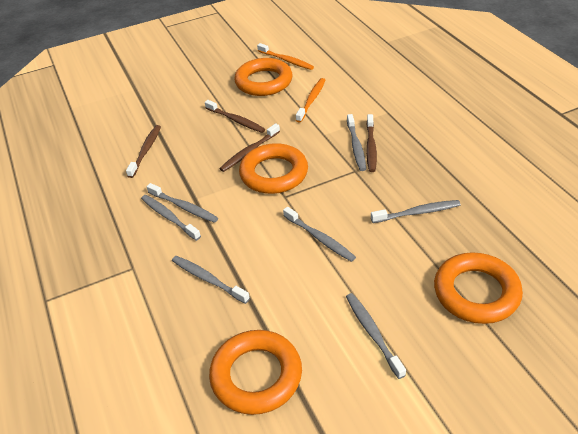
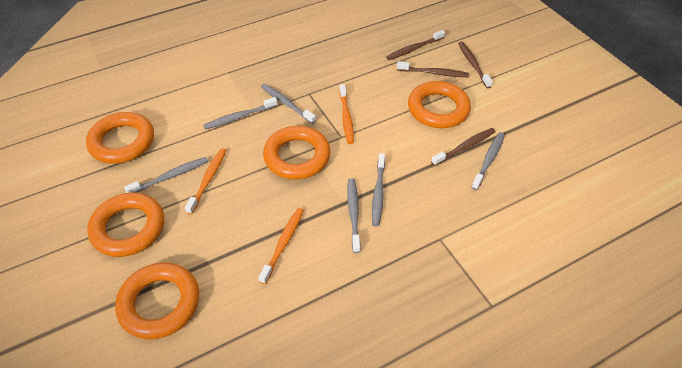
grey toothbrush: [141,195,201,241] [147,183,218,223] [172,256,250,304] [283,207,356,262] [346,293,406,379] [347,114,366,171] [371,200,461,223] = 7 -> [124,157,208,193] [203,97,278,130] [261,84,316,124] [347,178,361,253] [372,153,385,227] [471,132,505,190] = 6
orange ring: [209,330,302,415] [234,58,292,96] [239,143,308,194] [434,253,523,324] = 4 -> [86,112,154,164] [87,192,164,257] [115,262,199,339] [263,126,331,179] [408,81,471,128] = 5
orange toothbrush: [257,43,314,70] [296,78,325,123] = 2 -> [185,148,227,214] [258,208,304,284] [339,84,354,144] = 3

